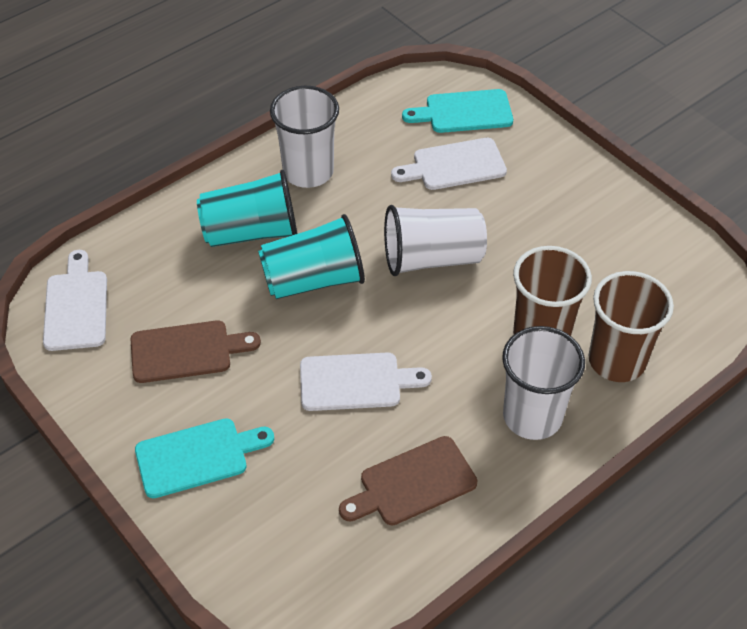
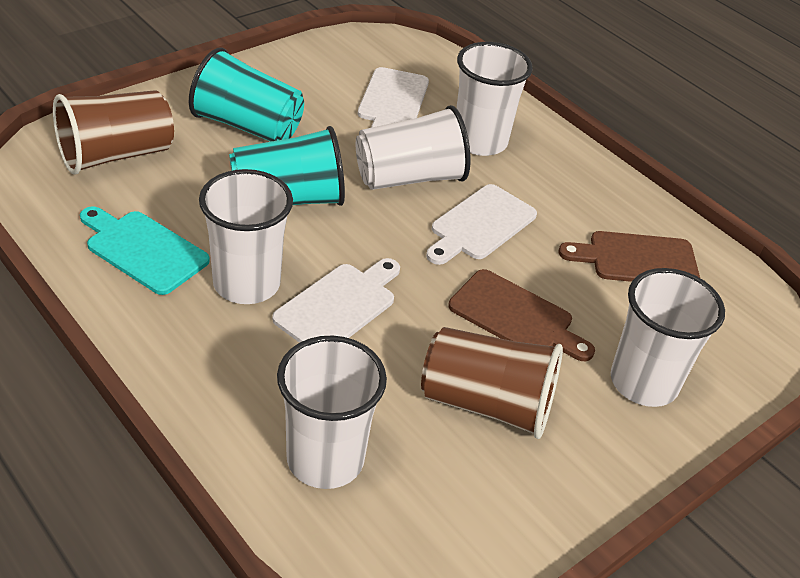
turquoise cutting board: [135,418,274,498] [402,89,513,133] = 2 -> [80,206,210,295] = 1
white cup: [270,86,339,188] [384,205,487,276] [502,326,585,440] = 3 -> [199,169,293,304] [277,335,387,489] [356,105,471,190] [456,42,533,156] [611,268,725,407] = 5

